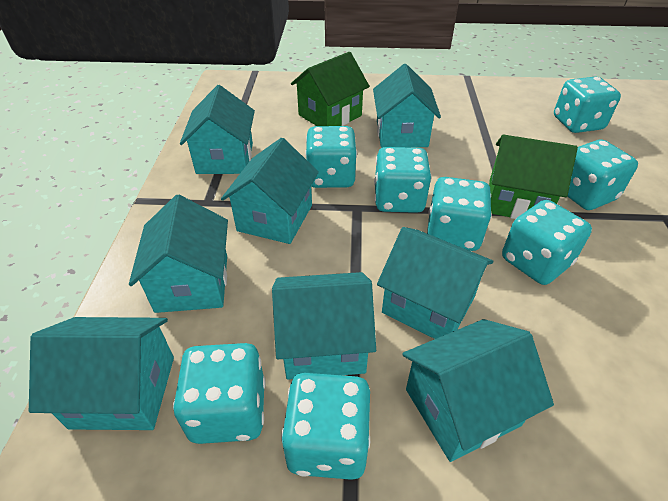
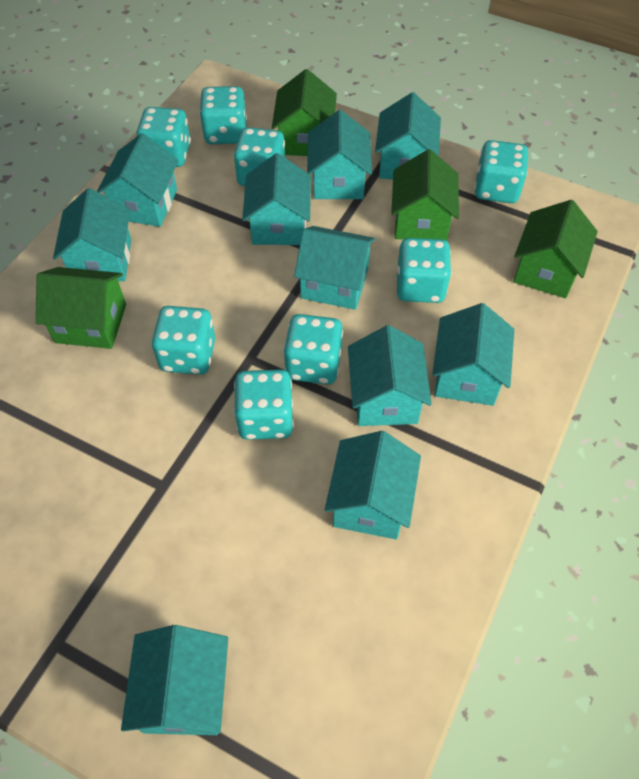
green house: [291,52,370,126] [489,135,578,219] = 2 -> [36,267,126,349] [272,69,337,156] [391,149,459,241] [513,200,598,298] = 4
turquoise house: [29,317,174,430] [129,194,228,313] [180,85,255,174] [221,138,319,244] [272,272,376,379] [373,64,441,148] [377,227,493,339] [402,319,554,462] = 8 -> [53,188,131,281] [97,133,178,227] [121,625,228,735] [242,153,311,245] [294,226,375,310] [307,110,372,199] [325,431,421,540] [348,325,432,426] [375,92,441,179] [432,303,514,406] = 10

